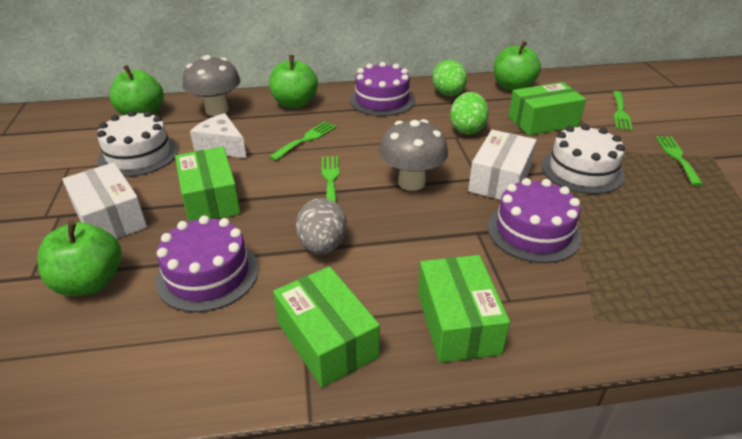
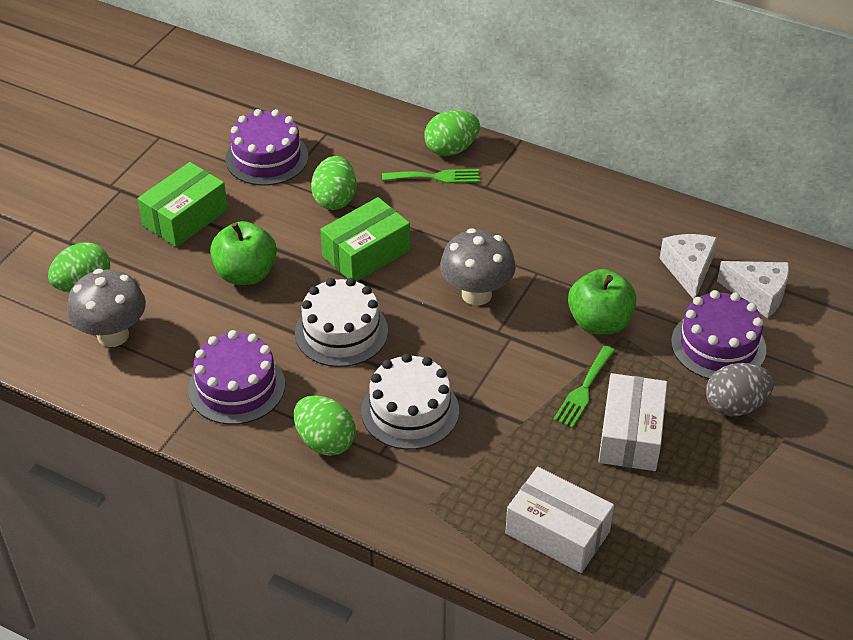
green apple: [37,221,121,296] [110,65,164,115] [269,55,318,108] [494,41,541,91] = 4 -> [210,221,277,285] [568,269,636,335] = 2
green box: [175,147,241,222] [273,266,380,388] [418,255,510,363] [508,82,586,135] = 4 -> [137,162,228,247] [320,197,410,282] = 2
green egg: [432,60,467,96] [450,92,489,135] = 2 -> [48,242,110,293] [294,396,356,456] [311,156,357,210] [424,110,480,156] = 4
green fork: [269,122,337,160] [322,156,339,203] [613,91,632,130] [655,136,703,186] = 4 -> [382,169,480,183] [553,346,615,428] = 2
white cheese: [190,113,247,158] = 1 -> [659,234,717,299] [717,261,789,318] = 2

